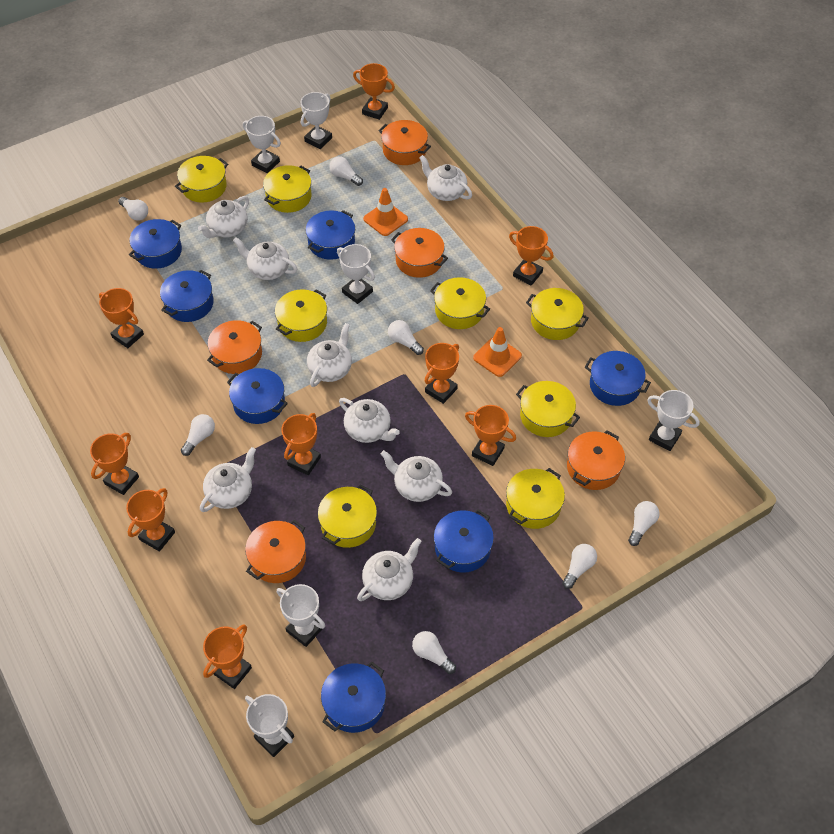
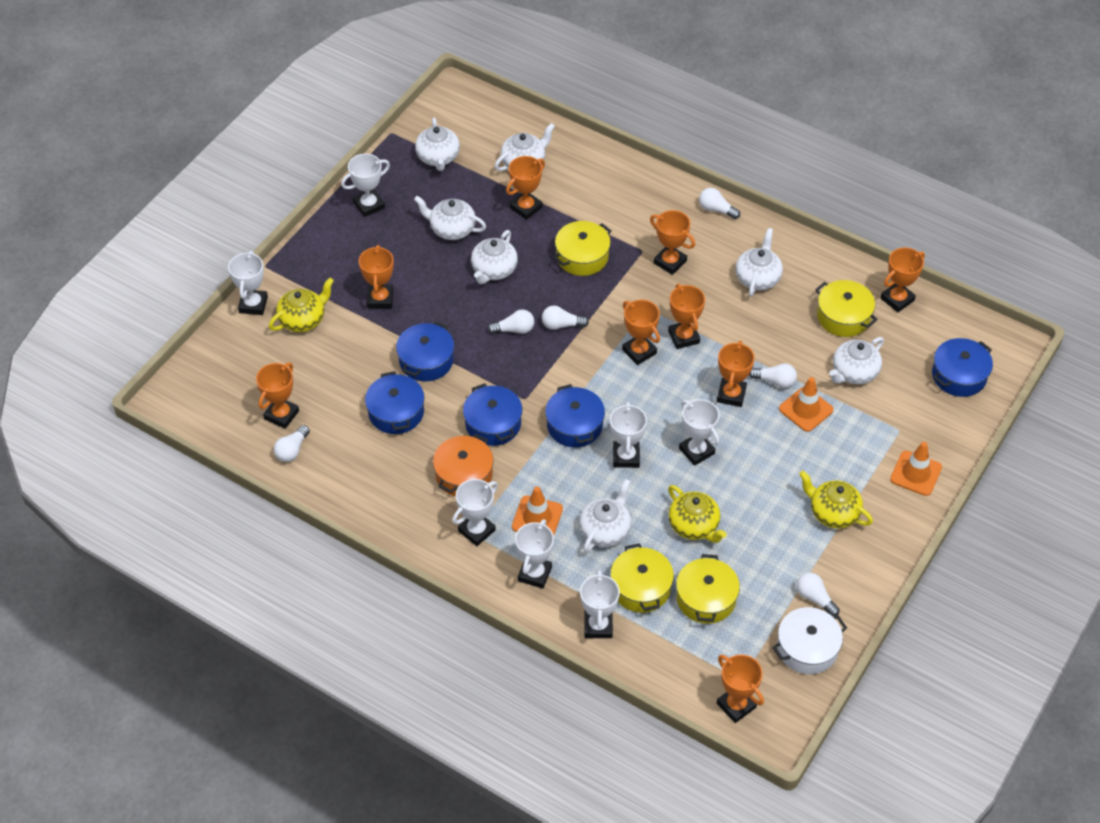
blue pot: [129,219,182,269] [160,270,214,322] [227,368,288,424] [305,210,355,260] [321,662,386,733] [434,509,494,573] [585,351,651,406] = 7 -> [365,371,424,434] [396,321,454,381] [463,383,522,446] [545,384,605,447] [932,338,993,397] = 5
orange pot: [207,320,262,374] [245,520,306,583] [378,120,431,165] [391,228,448,278] [567,430,625,490] = 5 -> [433,434,494,496] = 1
orange traffic cone: [363,188,408,236] [473,327,522,377] = 2 -> [512,486,563,535] [779,377,833,432] [890,442,942,496] = 3
white light bulb: [118,197,148,221] [181,414,215,456] [329,156,363,186] [388,320,424,355] [412,631,456,674] [562,544,597,589] [628,501,660,546] = 7 -> [274,425,310,462] [487,309,534,334] [542,305,589,330] [699,188,740,219] [749,363,797,388] [797,573,840,617] = 6
white pot: none = 0 -> [772,607,847,674] = 1
white teapot: [198,196,249,238] [200,447,256,512] [233,237,297,280] [307,323,352,387] [339,398,400,443] [357,538,422,601] [381,450,452,502] [419,155,472,201] = 8 -> [414,196,486,240] [415,117,460,171] [471,230,518,284] [495,123,555,171] [579,479,631,553] [736,228,783,297] [829,337,884,384] = 7
white trophy: [243,116,281,173] [245,694,294,757] [277,584,325,647] [301,92,332,149] [337,244,375,304] [647,390,700,451] = 6 -> [228,251,268,315] [341,154,390,217] [452,479,498,546] [515,519,554,589] [580,570,620,638] [610,402,647,468] [679,399,720,466] = 7
yellow pot: [175,156,228,203] [263,165,311,213] [275,289,327,342] [318,484,377,548] [430,277,490,329] [506,468,565,529] [516,381,580,437] [526,288,589,340] = 8 -> [554,221,611,276] [610,543,674,613] [676,554,740,624] [815,280,878,337] = 4
yellow teapot: none = 0 -> [269,278,334,332] [668,485,727,543] [799,471,873,529] = 3

